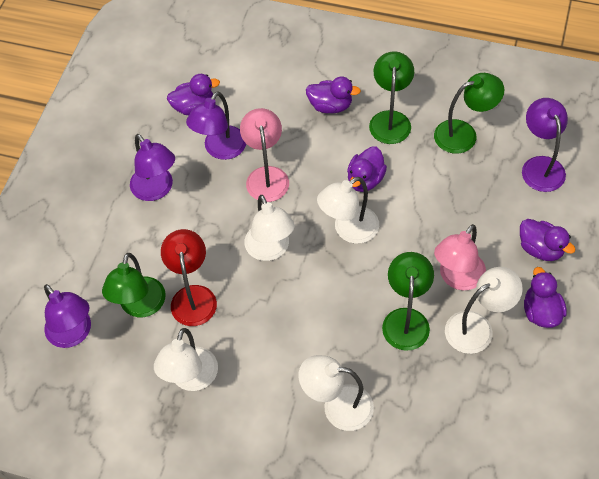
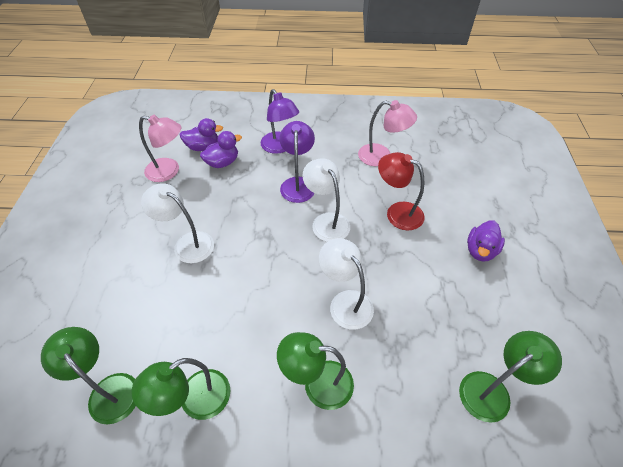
purple duck: [167,74,220,115] [306,77,361,113] [347,147,387,192] [520,219,576,261] [524,267,567,328] = 5 -> [179,118,223,151] [200,131,242,168] [467,220,505,262] = 3
purple lamp: [44,284,91,348] [130,134,175,201] [186,91,246,160] [522,98,568,192] = 4 -> [260,89,299,154] [279,121,315,203] = 2
white lamp: [154,328,218,391] [244,195,295,261] [299,355,374,431] [317,177,379,244] [445,267,523,354] = 5 -> [141,183,214,263] [303,158,350,242] [319,238,374,330] = 3

